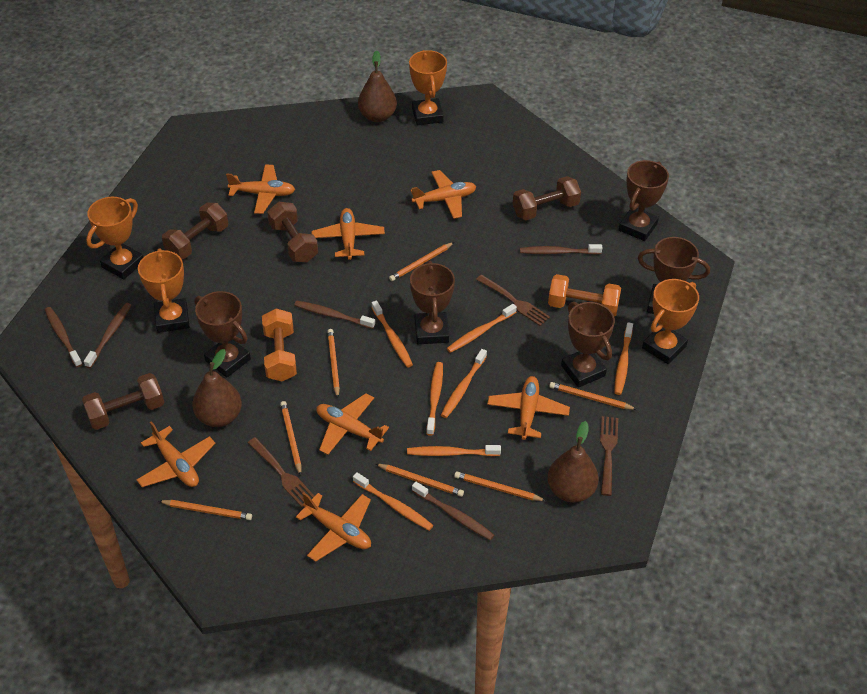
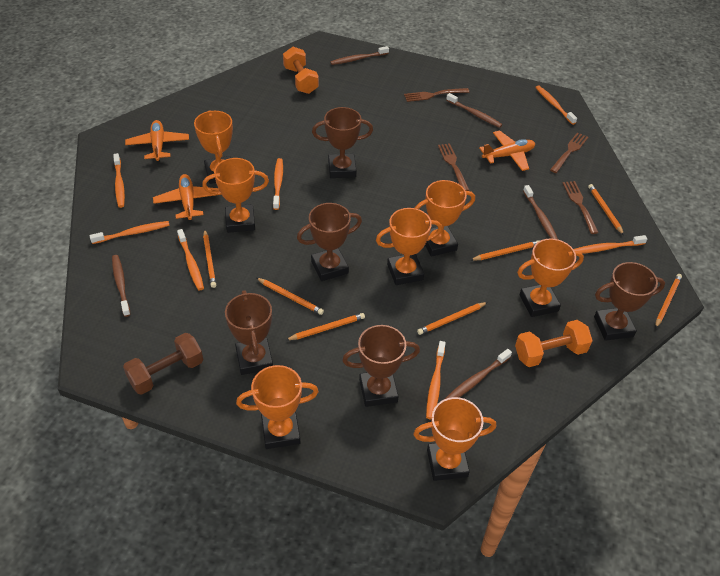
brown dumbbell: [82,373,164,430] [162,203,228,259] [267,202,318,262] [513,176,581,220] = 4 -> [123,333,203,395] = 1
brown fork: [248,437,315,507] [476,275,550,326] [600,416,618,496] = 3 -> [404,88,470,102] [438,143,469,191] [550,132,588,173] [563,181,599,234] = 4
brown pear: [192,349,242,427] [358,51,397,122] [547,421,599,503] = 3 -> none = 0
orange plane: [137,421,216,487] [226,164,295,214] [296,492,371,562] [312,208,385,260] [317,393,389,455] [410,170,476,219] [487,376,570,440] = 7 -> [125,120,189,162] [153,174,221,221] [479,131,535,171] = 3
orange trophy: [86,197,143,279] [138,248,190,333] [409,50,447,125] [642,279,699,364] = 4 -> [194,110,233,184] [202,158,269,233] [236,365,319,449] [376,208,442,285] [413,397,496,481] [415,180,475,257] [517,239,584,317] = 7

